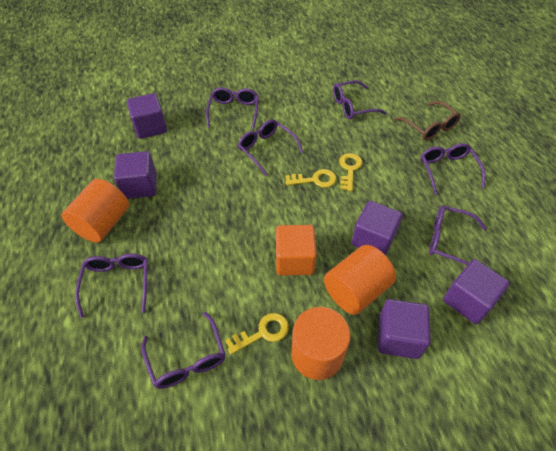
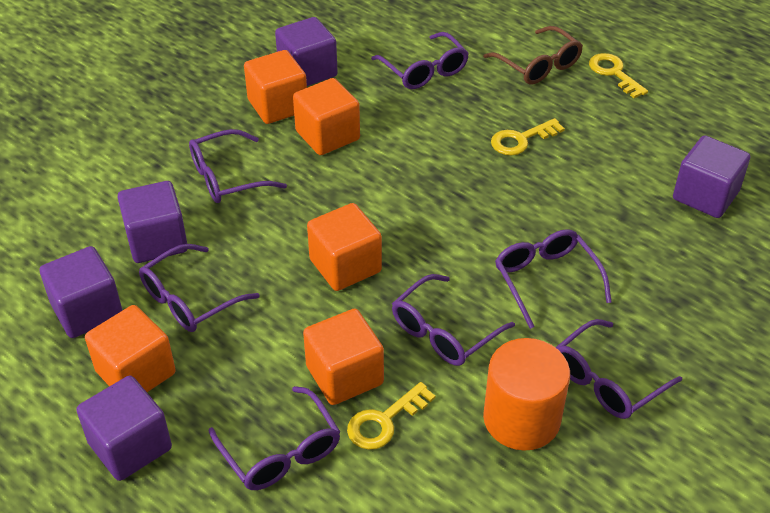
orange cube: [276,225,317,276] = 1 -> [85,305,176,392] [244,50,307,124] [293,78,360,155] [303,309,384,405] [307,203,382,291] = 5
orange cylinder: [62,179,129,243] [291,307,350,380] [324,245,396,315] = 3 -> [483,338,570,451] = 1

